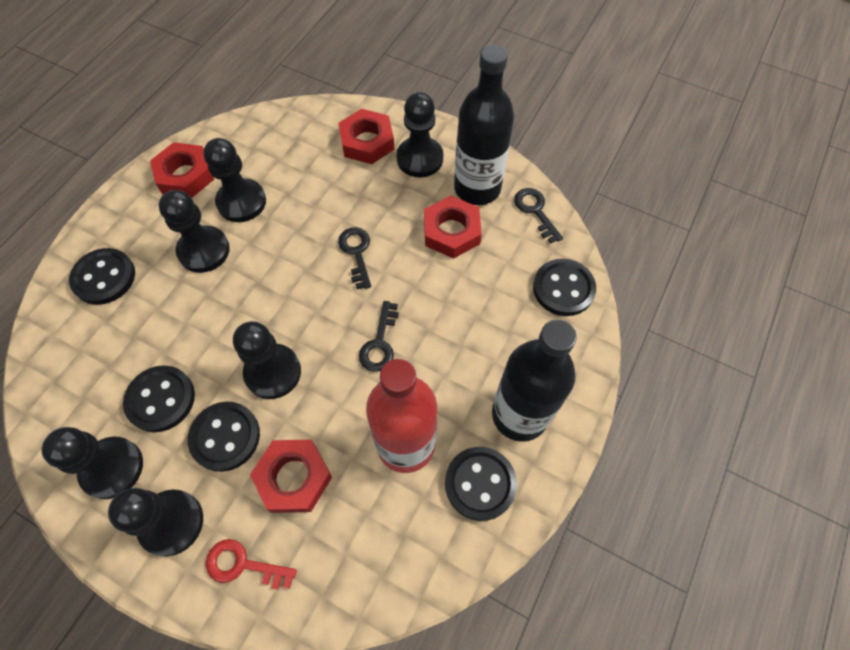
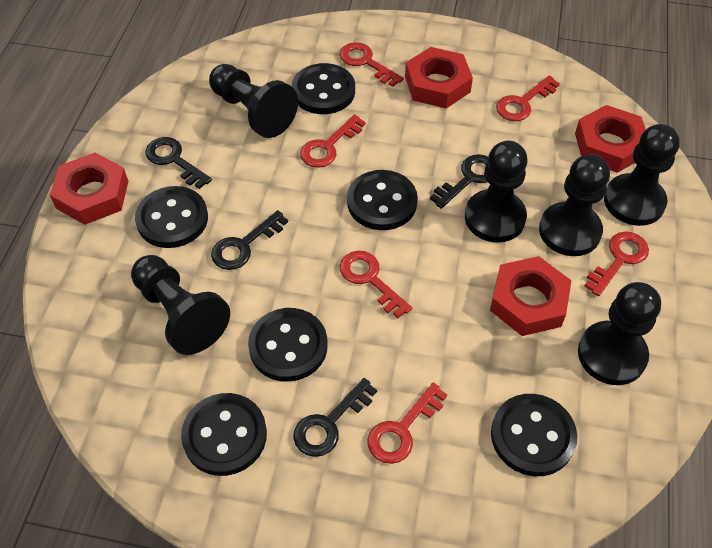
black bottle: [454,45,514,205] [492,319,577,442] = 2 -> none = 0
black button: [69,248,135,305] [123,365,195,432] [188,402,260,472] [445,447,517,521] [533,259,596,316] = 5 -> [135,186,208,248] [181,393,267,476] [248,308,328,382] [292,63,355,114] [347,170,418,230] [491,394,577,476] = 6
black key: [338,227,371,289] [359,301,399,372] [514,188,563,244] = 3 -> [145,137,212,189] [211,210,288,270] [293,378,377,457] [430,154,488,209] = 4
red bottle: [366,359,437,473] = 1 -> none = 0
red key: [206,539,297,590] = 1 -> [300,114,366,168] [340,42,404,87] [340,251,412,318] [367,383,447,464] [496,76,560,121] [584,232,649,296] = 6

